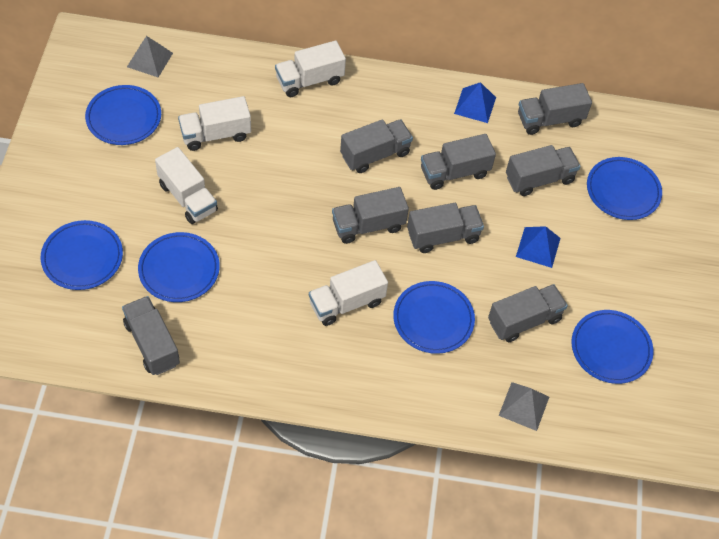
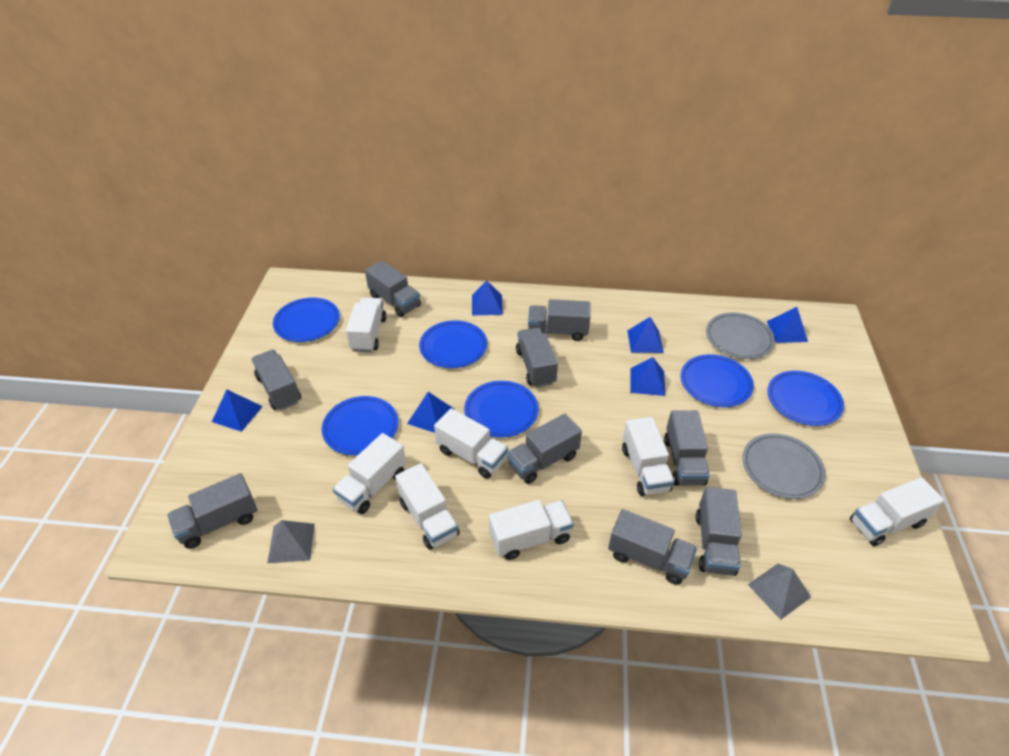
blue pyramid: [454,82,496,123] [516,226,561,268] = 2 -> [212,390,263,432] [407,392,454,433] [472,280,503,315] [627,317,664,353] [630,357,665,396] [767,307,808,343] = 6
grey plate: none = 0 -> [706,312,775,359] [742,433,826,499] = 2
grey truck: [122,296,180,375] [332,187,409,244] [340,119,413,173] [407,203,484,253] [421,134,496,190] [488,284,568,342] [506,145,581,196] [518,83,592,135] = 8 -> [167,473,257,549] [251,350,301,410] [365,261,421,317] [507,414,582,484] [516,328,558,387] [528,299,590,341] [608,509,697,585] [664,410,710,486] [696,487,742,576] = 9
white truck: [155,147,218,224] [178,96,251,151] [275,40,346,97] [309,260,388,326] = 4 -> [333,433,406,514] [346,297,387,352] [395,463,459,550] [434,408,508,479] [489,500,573,560] [622,417,675,496] [850,477,944,546] = 7

